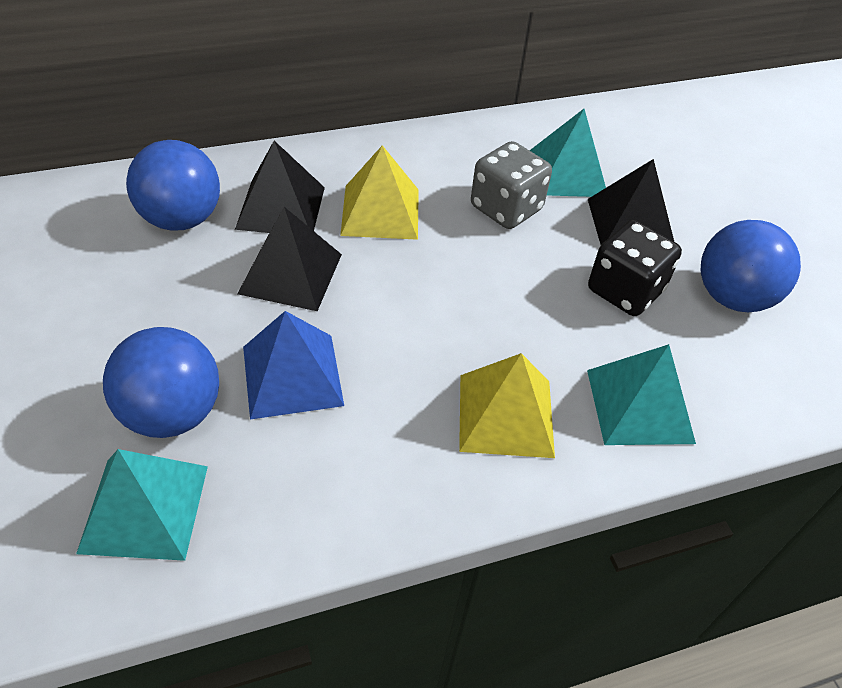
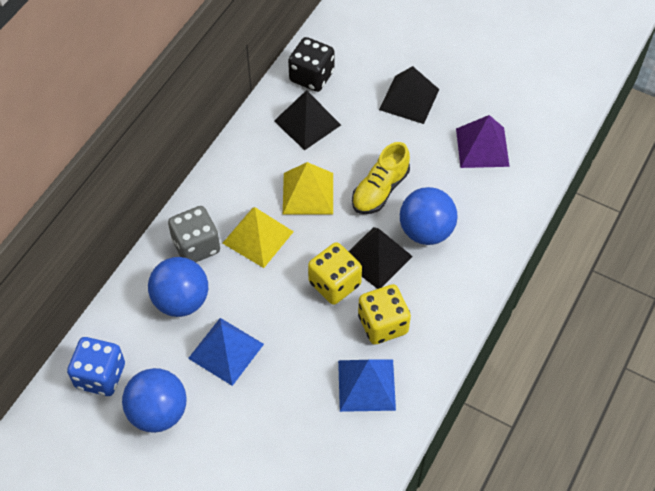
blue dice: none = 0 -> [67,337,125,396] = 1
blue pyramid: [243,311,344,419] = 1 -> [188,318,264,386] [338,359,396,412] = 2
purple pyramid: none = 0 -> [456,115,510,168] = 1
turquoise pyramid: [76,449,208,561] [529,109,606,197] [587,344,696,445] = 3 -> none = 0
yellow dice: none = 0 -> [308,242,362,305] [358,284,411,345] = 2
yellow shoe: none = 0 -> [352,142,410,214] = 1

